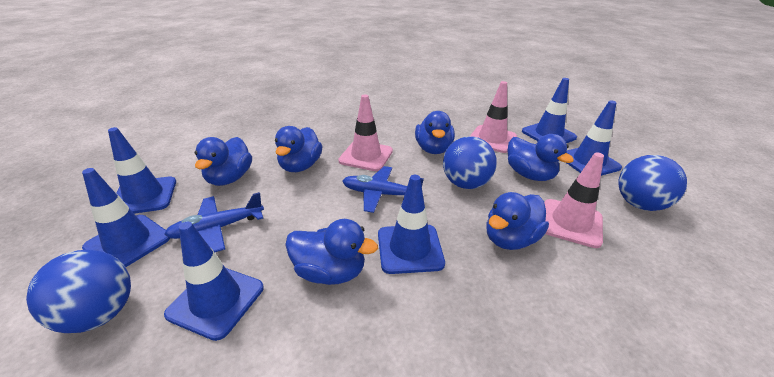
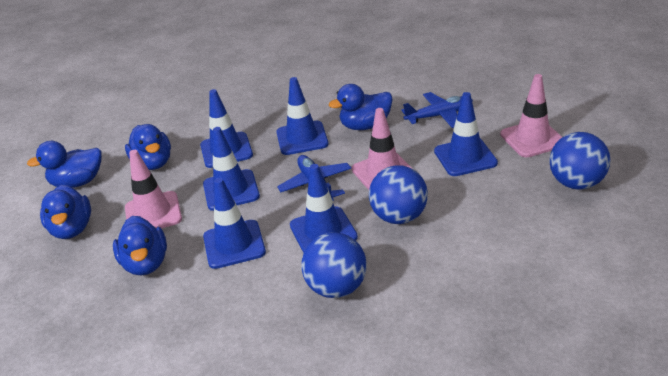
blue duck: [194,137,252,186] [275,126,322,172] [285,219,378,285] [415,111,455,154] [487,192,549,250] [508,134,574,181] = 6 -> [27,141,102,188] [40,185,91,239] [113,216,167,276] [125,124,171,170] [329,84,393,130] = 5

